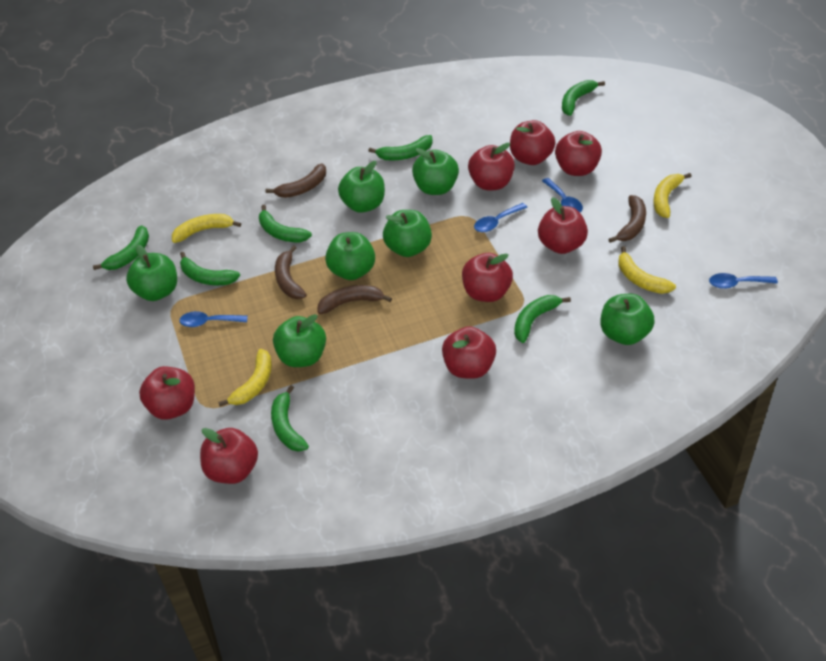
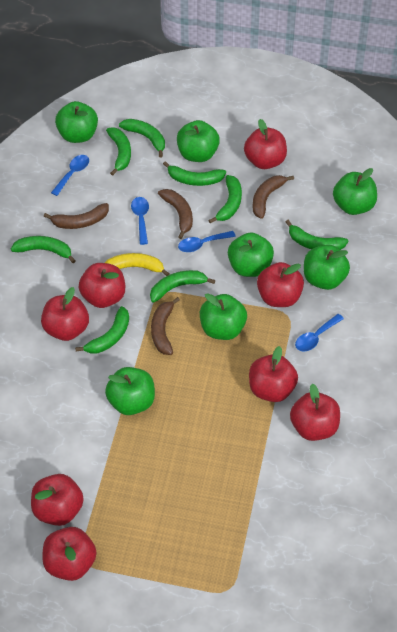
green banana: [93,225,149,270] [180,252,240,285] [259,205,312,243] [271,385,309,452] [368,135,433,160] [514,295,571,343] [562,80,605,116] = 7 -> [11,236,76,263] [75,306,129,354] [106,127,131,176] [119,119,165,158] [150,270,215,303] [163,161,226,186] [209,175,242,223] [286,220,348,250] = 8
yellow banana: [172,214,241,243] [218,349,272,407] [618,246,676,294] [653,173,692,218] = 4 -> [105,253,170,276] = 1

